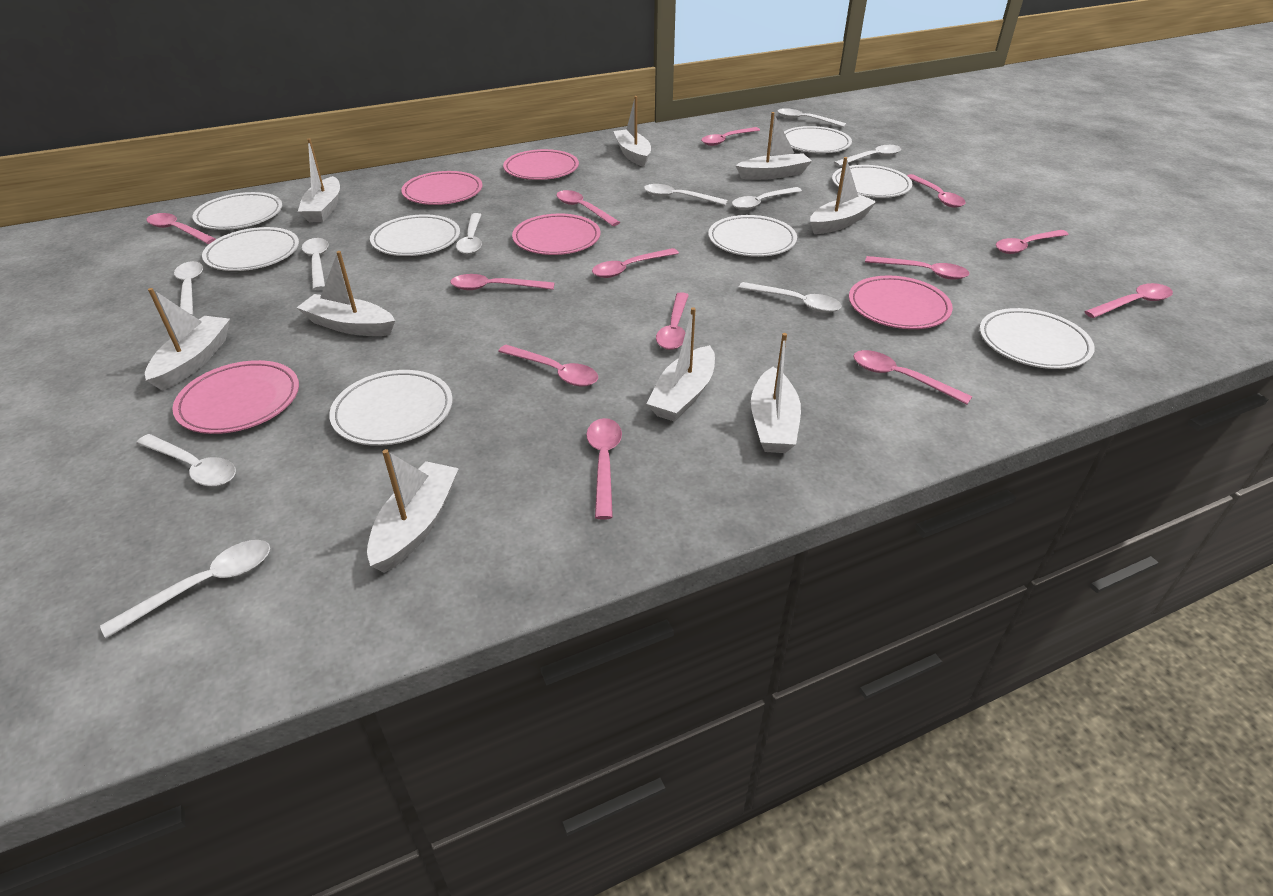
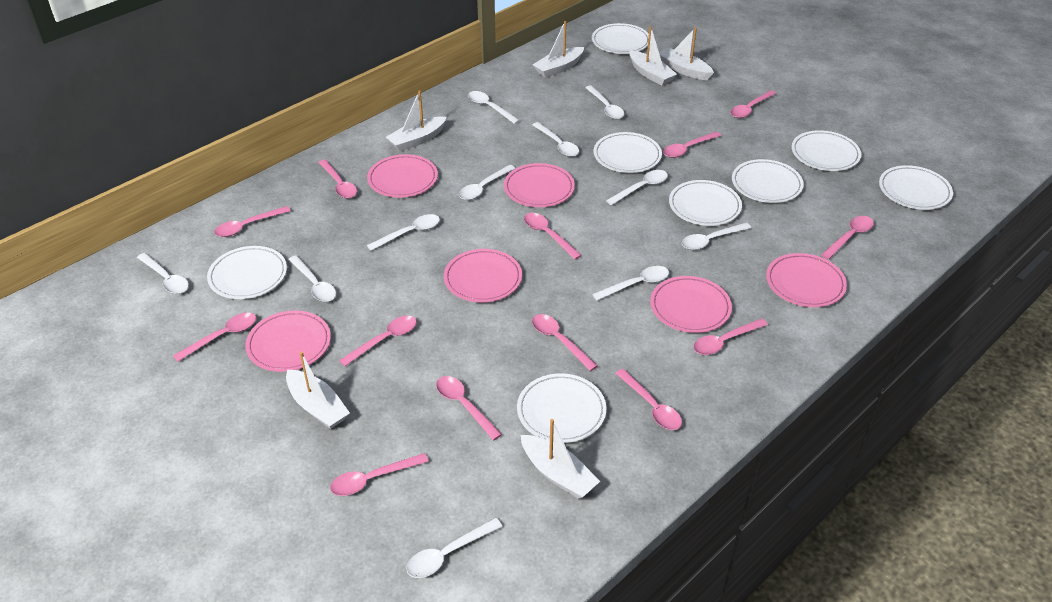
pink plate: [172,360,299,434] [401,171,482,205] [503,149,579,180] [512,214,601,255] [849,276,953,329] = 5 -> [245,310,331,372] [367,154,438,198] [444,249,522,302] [504,163,575,207] [650,276,732,333] [766,253,847,307] = 6
white boat: [145,288,230,391] [296,251,395,336] [298,138,340,222] [367,449,459,573] [614,96,651,167] [646,307,715,422] [735,112,812,180] [751,333,801,453] [810,157,877,234] = 9 -> [286,352,350,429] [386,91,447,152] [521,419,600,499] [533,21,584,78] [629,26,677,86] [659,27,714,80] = 6
white spoon: [100,540,270,638] [137,434,236,487] [174,261,203,315] [302,238,329,290] [456,213,482,255] [644,184,728,205] [732,187,802,210] [738,282,842,313] [777,108,846,127] [834,145,901,166] = 10 -> [137,253,189,294] [288,255,336,302] [367,214,440,251] [406,518,503,578] [459,165,516,200] [468,91,520,124] [532,122,579,157] [585,85,624,119] [592,266,669,301] [606,170,668,205] [682,223,751,250] = 11

